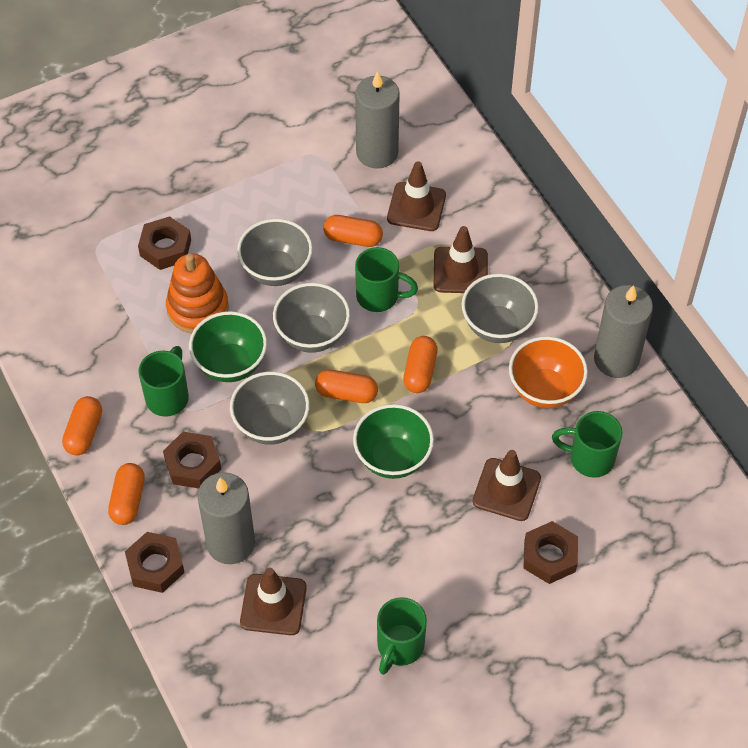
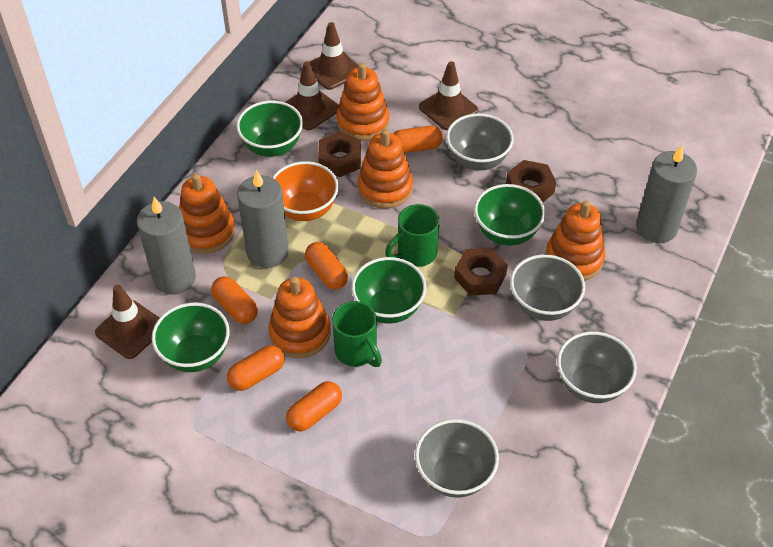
brown nut: [125,532,185,593] [138,216,191,270] [163,432,221,488] [523,521,578,584] = 4 -> [318,132,361,177] [454,248,508,296] [506,160,556,202] = 3
green bowl: [189,311,267,382] [353,404,434,479] = 2 -> [152,303,230,372] [236,101,303,157] [351,257,426,324] [474,184,545,246] = 4
green mug: [138,346,189,416] [355,247,418,312] [377,597,427,675] [552,411,622,478] = 4 -> [332,301,382,367] [385,204,440,267] = 2
orange stacking toy: [166,254,229,333] = 1 -> [179,173,235,254] [269,277,331,358] [337,63,389,141] [357,129,413,209] [545,201,605,281] = 5

